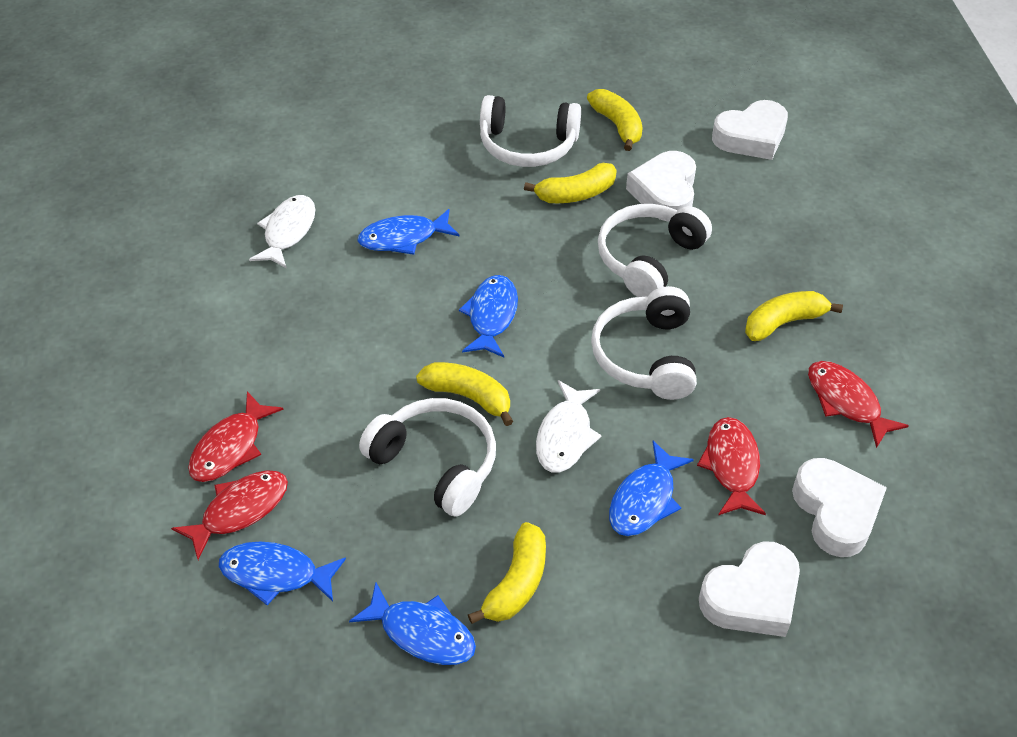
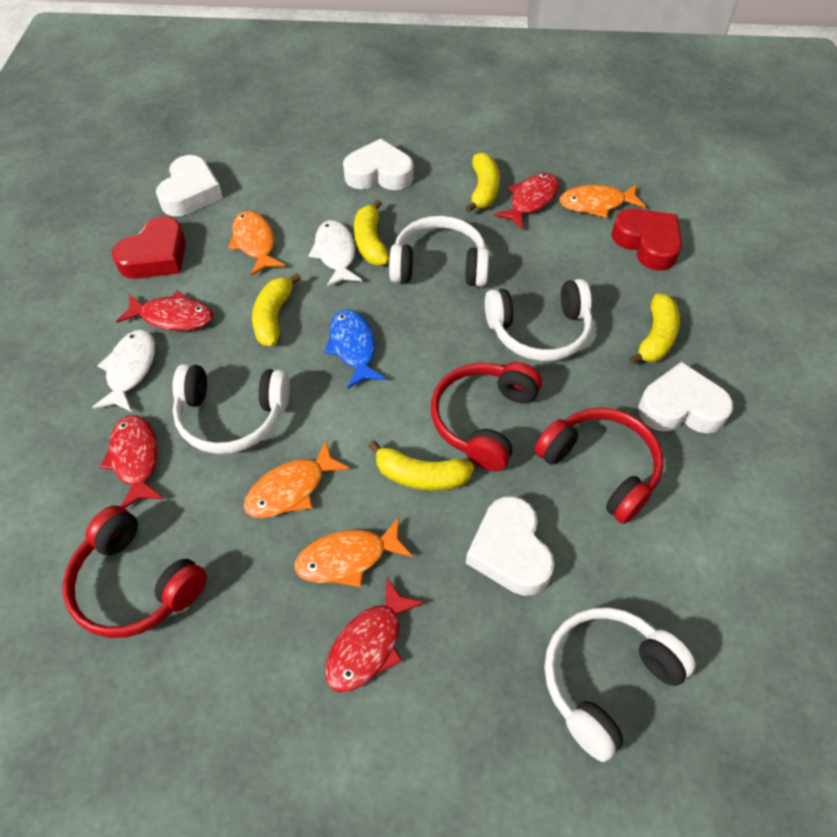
blue fish: [219,542,346,605] [349,583,476,665] [358,209,460,255] [459,275,518,357] [609,441,694,536] = 5 -> [324,309,386,388] = 1
orange fish: none = 0 -> [228,211,285,276] [244,440,350,518] [294,517,413,587] [559,184,646,218] = 4
red headphones: none = 0 -> [63,505,207,638] [431,362,542,471] [535,408,663,524] = 3
red heart: none = 0 -> [112,217,186,279] [611,209,682,271] = 2

